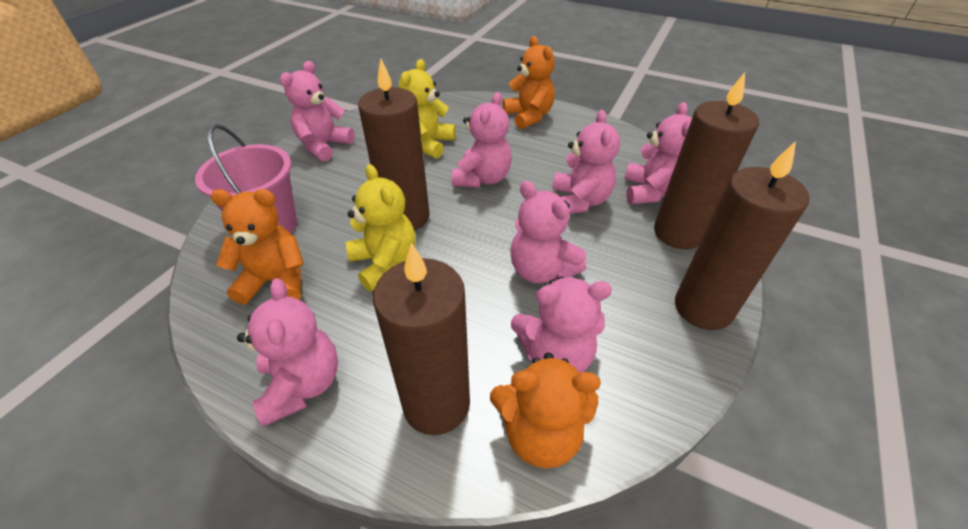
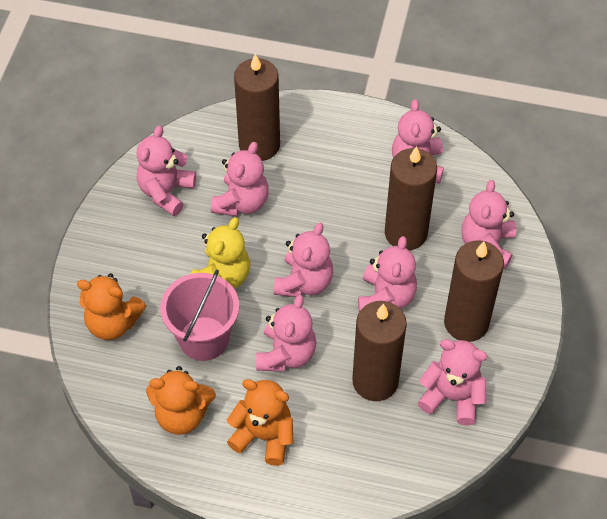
pink teddy bear: [237,278,338,426] [280,61,355,161] [452,92,512,188] [510,181,586,283] [511,277,612,373] [552,110,620,214] [624,102,692,204] = 7 -> [137,126,196,216] [211,142,269,216] [256,295,317,371] [273,223,333,297] [358,236,417,312] [392,99,444,184] [418,339,487,426] [462,180,516,269] = 8
yellow teddy bear: [346,164,416,291] [399,59,456,158] = 2 -> [191,217,250,288] = 1

